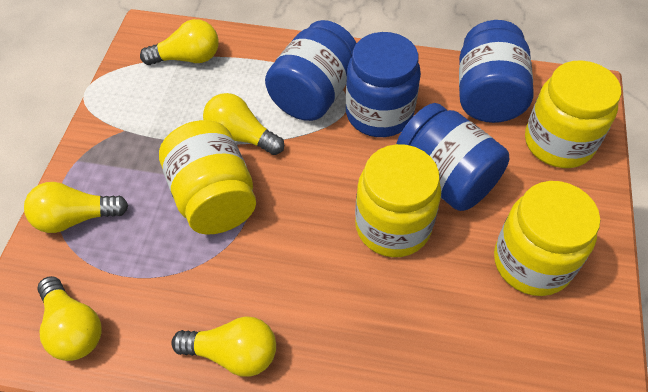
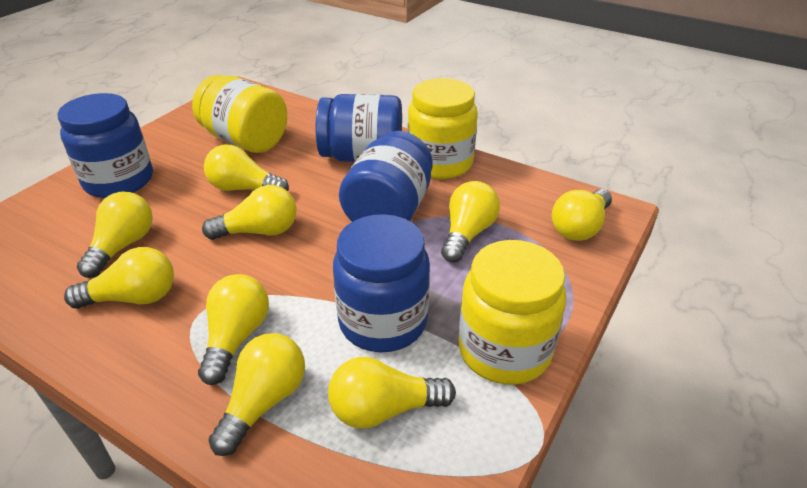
yellow jar: [159,120,256,235] [355,144,441,257] [494,181,600,296] [525,61,621,168] = 4 -> [192,75,287,153] [408,78,478,179] [458,240,566,385] = 3
yellow light bulb: [24,182,128,233] [37,276,102,361] [140,19,219,65] [171,316,276,377] [203,93,284,155] = 5 -> [64,247,174,309] [77,192,153,278] [198,274,269,385] [202,185,297,240] [204,145,289,191] [208,333,305,456] [328,357,456,429] [441,181,500,262] [552,189,612,241] = 9

